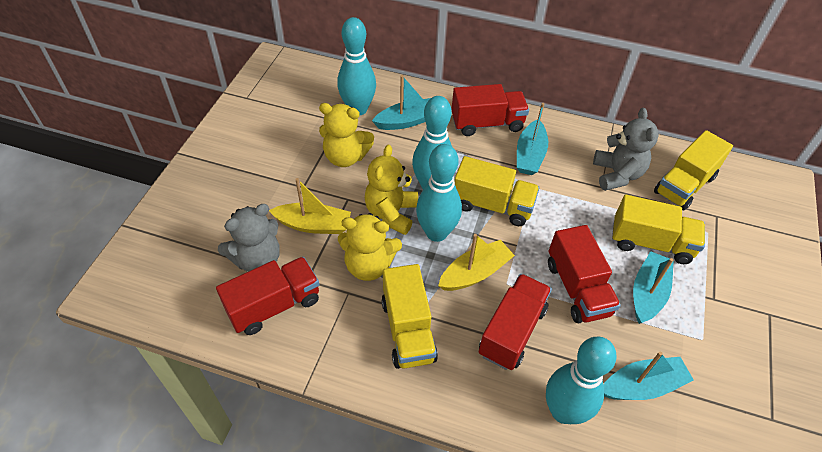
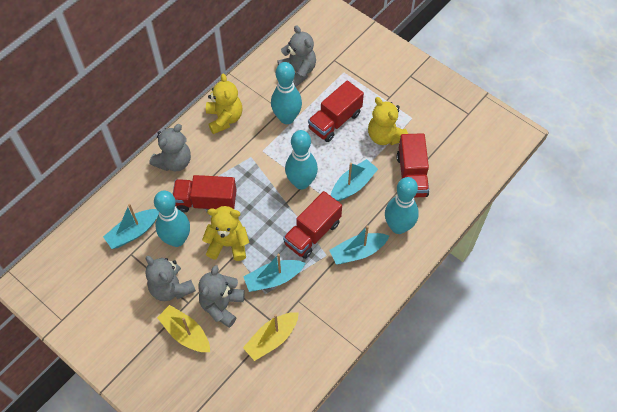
grey teddy bear: [218,204,280,272] [593,108,659,191] = 2 -> [145,256,196,301] [150,124,191,172] [198,265,245,328] [277,25,316,87] = 4
yellow truck: [381,264,438,369] [454,156,540,226] [612,195,705,264] [654,130,733,210] = 4 -> none = 0

